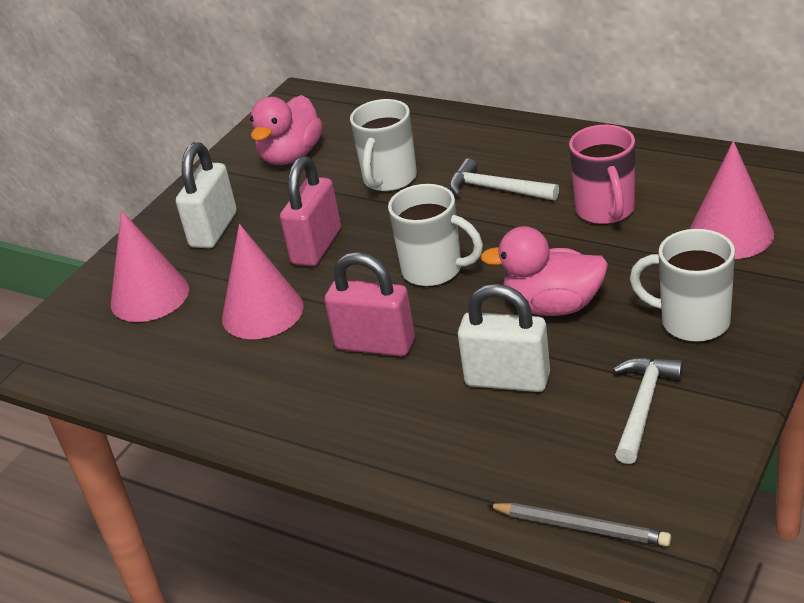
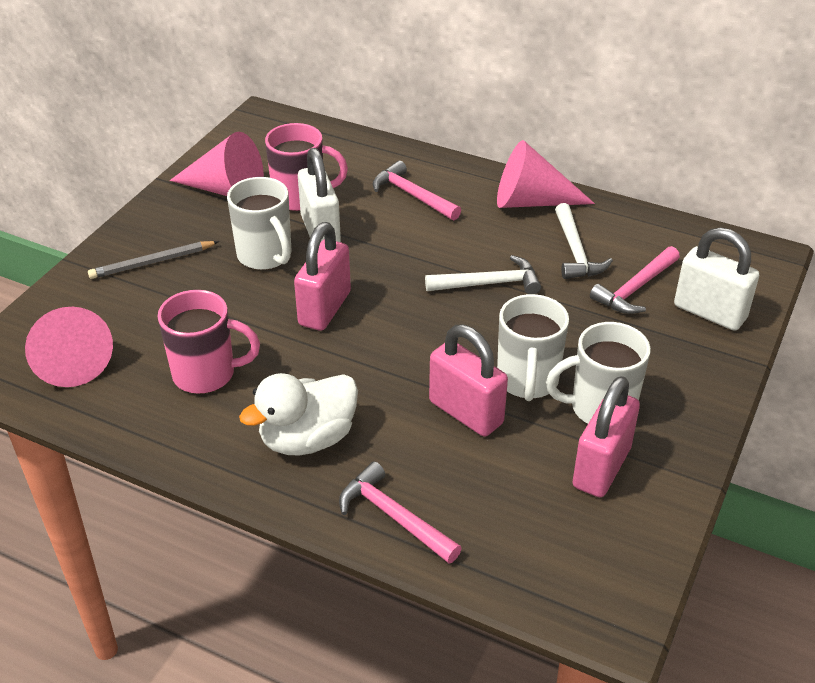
pink duck: [250,95,323,165] [480,226,608,316] = 2 -> none = 0
pink hammer: none = 0 -> [339,462,462,563] [373,161,461,220] [590,246,680,314] = 3
pink mug: [569,125,635,224] = 1 -> [158,290,260,394] [265,123,348,211] = 2
pink padlock: [280,156,341,266] [324,252,415,357] = 2 -> [294,222,351,331] [429,325,508,437] [573,376,640,497] = 3
white duck: none = 0 -> [239,373,358,456] = 1

